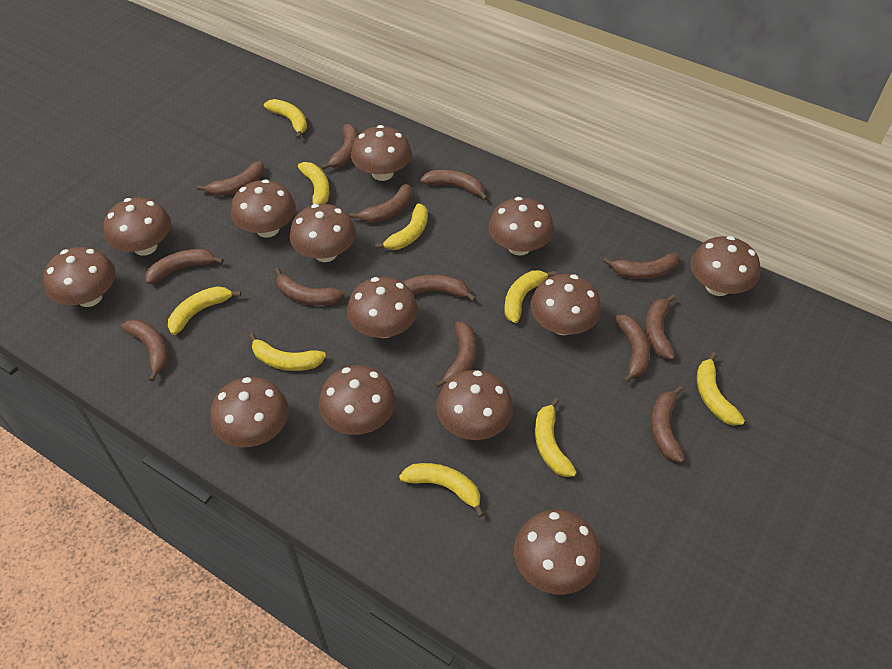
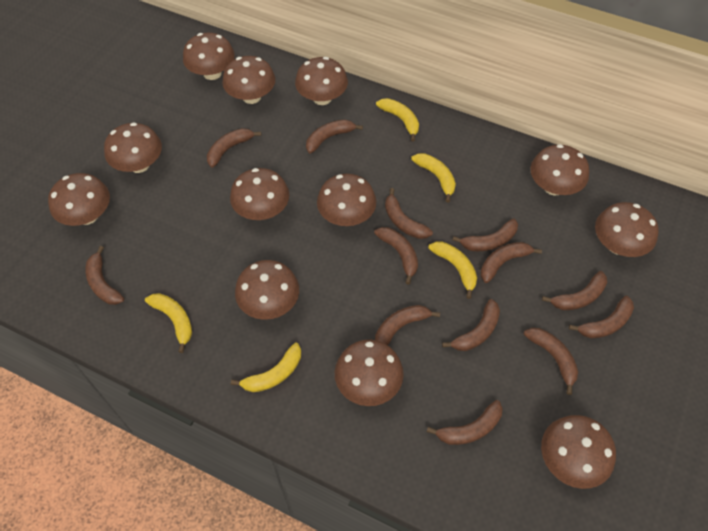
brown mushroom: [44,247,116,307] [104,197,171,256] [210,377,289,447] [231,179,296,238] [290,204,356,262] [319,365,395,435] [347,277,418,338] [351,125,412,181] [436,370,513,440] [488,197,554,256] [514,510,601,595] [530,274,601,335] [690,236,760,296] = 13 -> [48,173,110,226] [104,122,162,173] [183,33,235,80] [222,56,275,104] [230,168,289,220] [235,260,299,320] [295,57,348,105] [317,174,376,226] [335,340,404,406] [530,144,589,195] [541,415,616,489] [595,202,659,257] = 12
yellow banana: [168,286,241,335] [249,333,326,371] [264,99,307,139] [298,162,330,204] [375,203,428,250] [399,463,484,517] [504,270,556,323] [535,398,577,477] [697,352,745,426] = 9 -> [145,293,192,353] [231,343,301,392] [376,98,419,141] [411,153,456,202] [428,242,477,299] = 5

